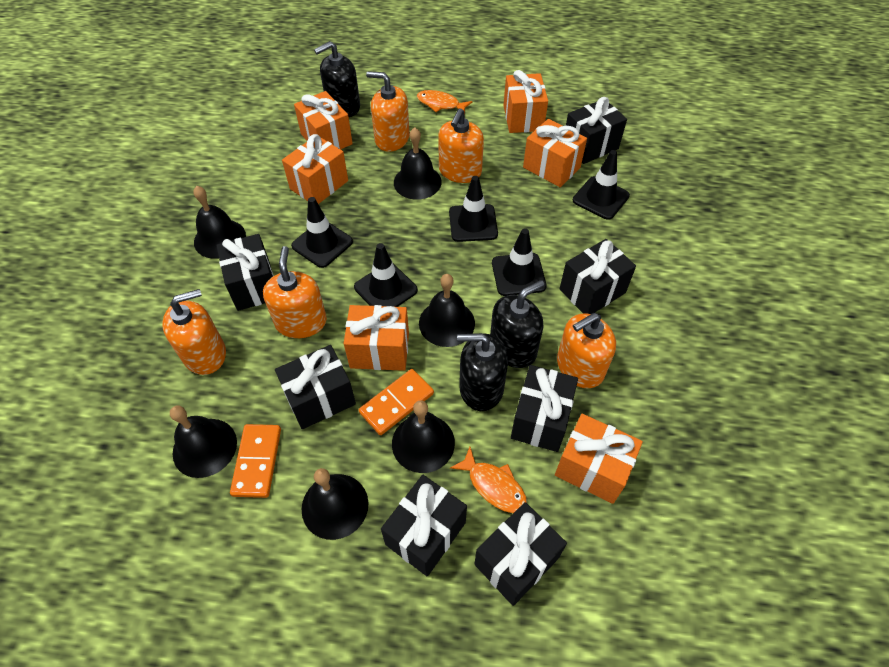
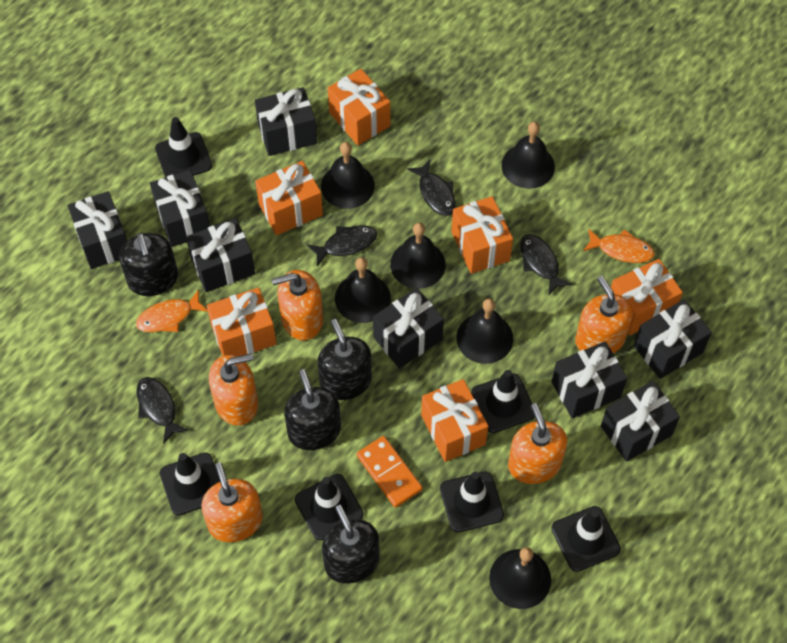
black fish: none = 0 -> [136,377,189,444] [307,225,377,266] [407,159,456,216] [520,234,572,295] = 4
black gift: [216,234,274,311] [275,345,356,429] [381,475,467,576] [474,502,567,606] [511,365,578,452] [559,239,636,314] [566,97,627,164] = 7 -> [68,191,127,269] [150,170,210,247] [186,218,255,292] [255,87,317,156] [373,288,444,368] [552,341,627,418] [601,381,680,462] [634,299,712,379] = 8
black soap dispenser: [314,41,360,117] [457,333,508,411] [490,280,544,368] = 3 -> [119,233,178,296] [284,369,341,450] [317,319,372,400] [322,505,379,583] = 4
black traffic cone: [291,197,353,268] [354,243,418,307] [449,176,498,242] [492,228,547,296] [573,150,630,220] = 5 -> [155,117,212,178] [160,453,220,516] [295,474,364,540] [440,472,504,532] [471,370,535,433] [551,506,621,572] = 6
orange domino: [230,424,281,498] [359,369,434,435] = 2 -> [357,436,423,507] = 1

